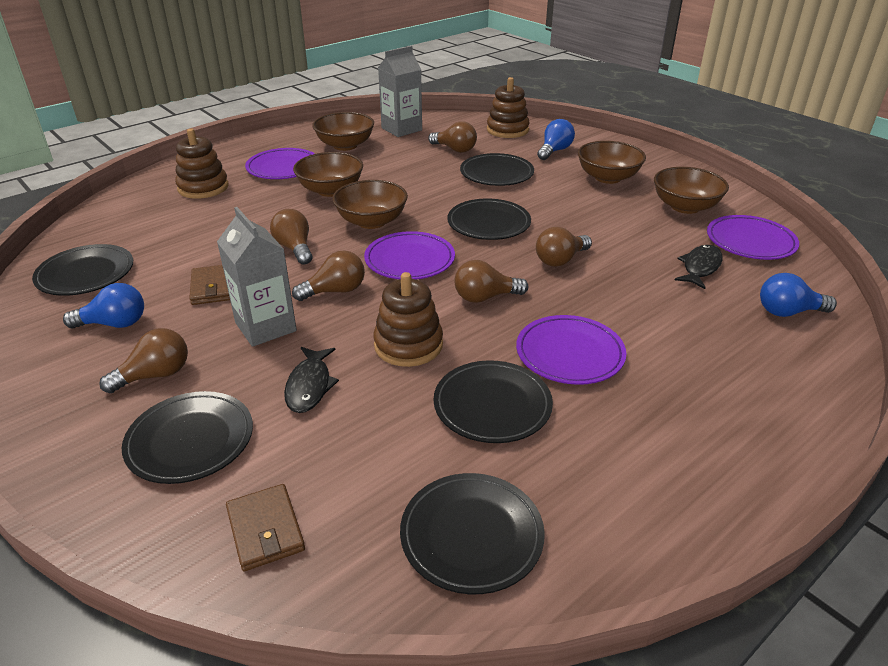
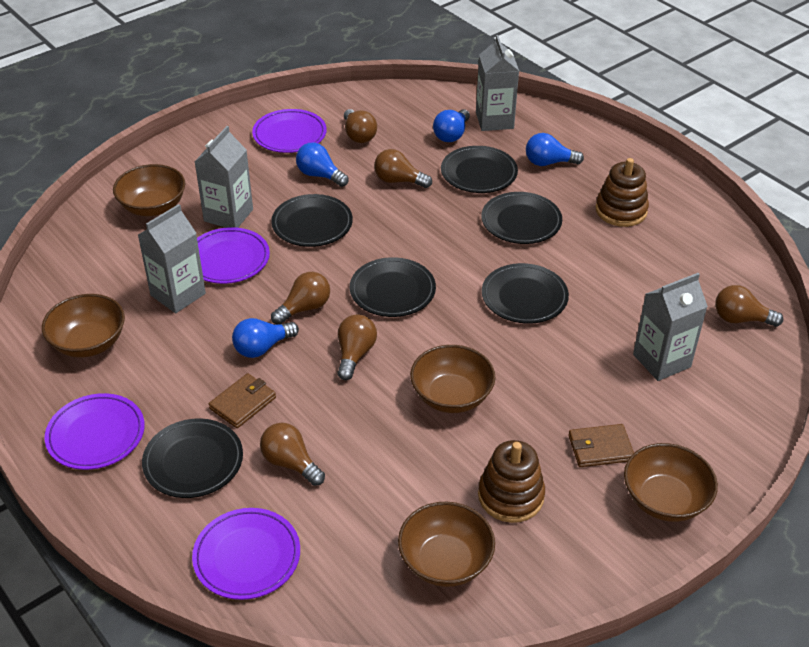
black fish: [284,347,339,413] [675,245,723,289] = 2 -> none = 0
blue light bulb: [63,283,144,328] [537,119,575,160] [760,273,837,317] = 3 -> [232,318,299,358] [296,143,349,187] [433,109,470,142] [526,133,584,166] = 4
brown stacking toy: [175,129,228,199] [373,272,443,367] [487,77,530,138] = 3 -> [478,440,545,523] [596,158,649,227] = 2
grey carton: [217,207,297,347] [378,46,422,137] = 2 -> [138,204,206,313] [195,126,253,228] [476,35,519,131] [633,273,708,381] = 4

